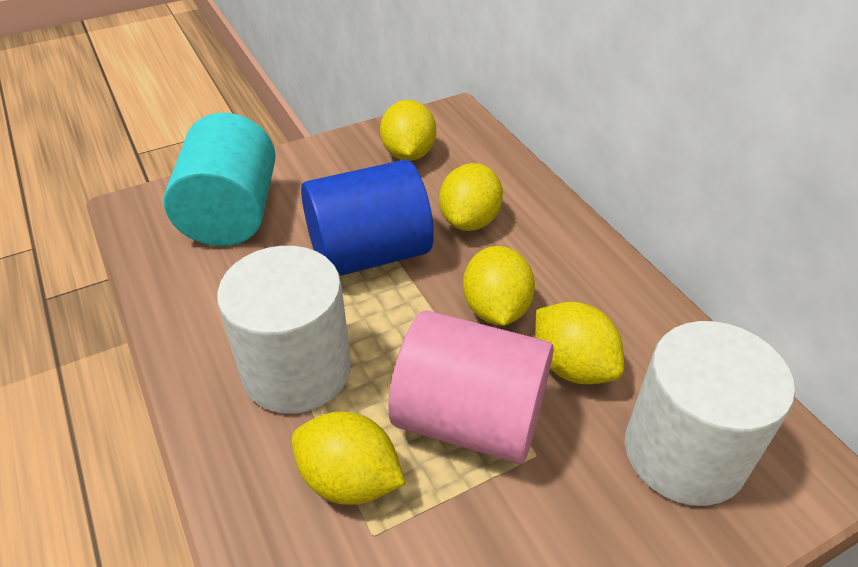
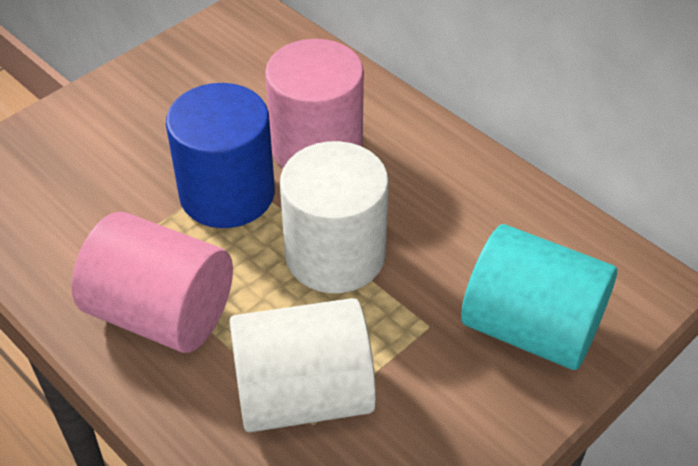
pink cylinder: [388,310,554,464] = 1 -> [72,212,233,353] [265,39,364,168] = 2
yellow lemon: [292,412,405,505] [380,100,436,161] [439,163,503,231] [463,246,535,326] [535,302,624,384] = 5 -> none = 0

